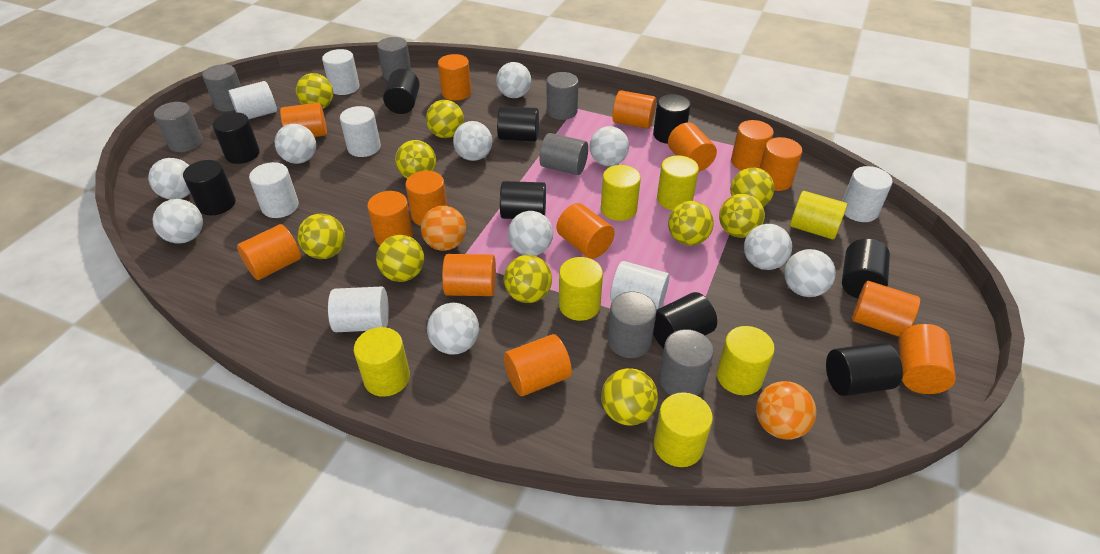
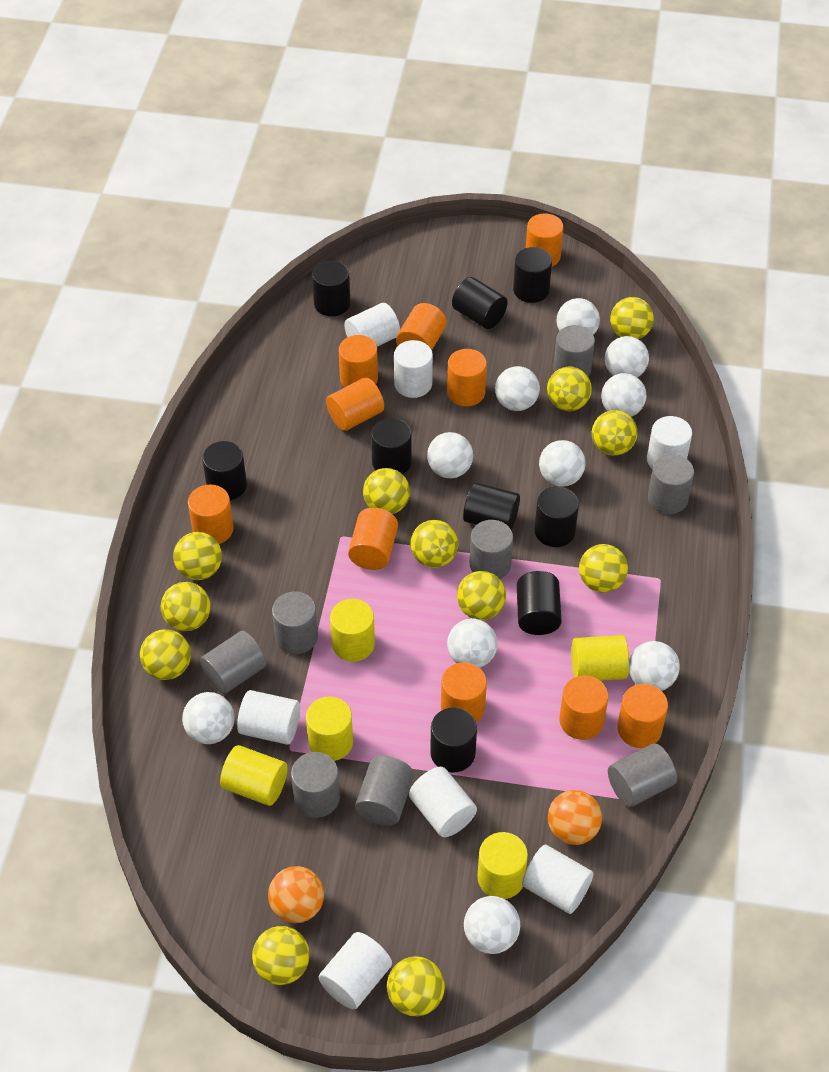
grey cylinder: [154,102,203,152] [202,64,241,112] [377,37,411,80] [539,133,588,175] [547,72,579,120] [607,292,657,358] [659,329,714,396] = 7 -> [200,631,266,694] [272,591,318,654] [291,752,340,818] [355,756,414,826] [470,520,513,579] [553,325,595,376] [608,743,677,807] [648,454,694,514] = 8
orange cylinder: [237,224,301,280] [280,103,327,137] [367,191,413,246] [405,171,447,226] [438,54,471,101] [442,254,496,296] [504,334,572,396] [557,203,615,259] [612,90,656,129] [668,122,717,172] [731,120,774,170] [760,137,802,191] [852,281,920,337] [898,324,956,394] = 14 -> [188,484,234,544] [326,377,384,431] [339,335,378,387] [348,508,398,570] [396,303,447,350] [441,662,487,723] [447,349,487,406] [526,213,564,267] [559,675,608,740] [617,684,668,748] = 10
yellow ball: [296,73,333,109] [297,214,345,259] [376,235,424,282] [395,140,436,179] [426,100,464,138] [504,255,552,303] [601,368,658,426] [668,201,714,246] [719,193,765,238] [730,167,774,207] = 10 -> [140,629,191,680] [161,582,211,631] [173,532,222,580] [252,926,310,985] [363,468,410,514] [387,956,445,1016] [410,520,458,568] [457,571,506,620] [547,366,592,411] [579,544,628,593] [592,410,637,456] [610,297,654,339] = 12
yellow cylinder: [354,327,410,397] [559,257,603,321] [601,165,641,221] [654,392,713,467] [657,156,699,210] [717,326,775,395] [790,191,847,239] = 7 -> [220,745,287,806] [306,696,353,761] [330,599,375,662] [477,832,528,899] [571,635,629,681] = 5

